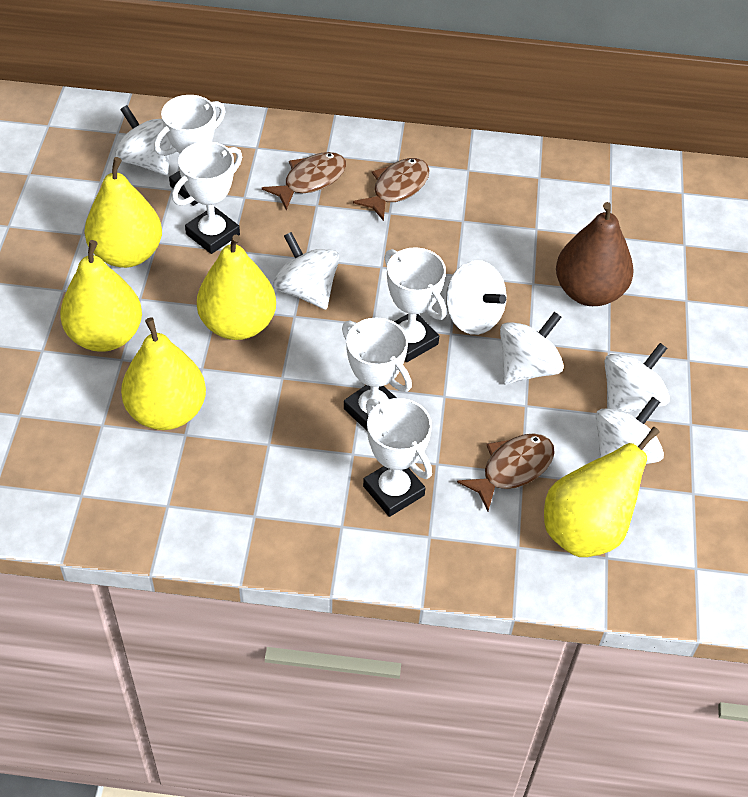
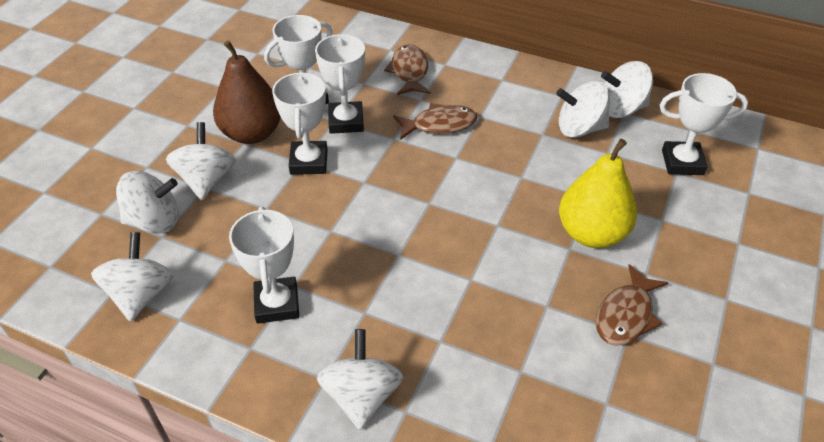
yellow pear: [60,240,142,352] [85,157,162,268] [121,318,206,430] [197,235,276,340] [544,427,660,557] = 5 -> [559,139,637,248] = 1

